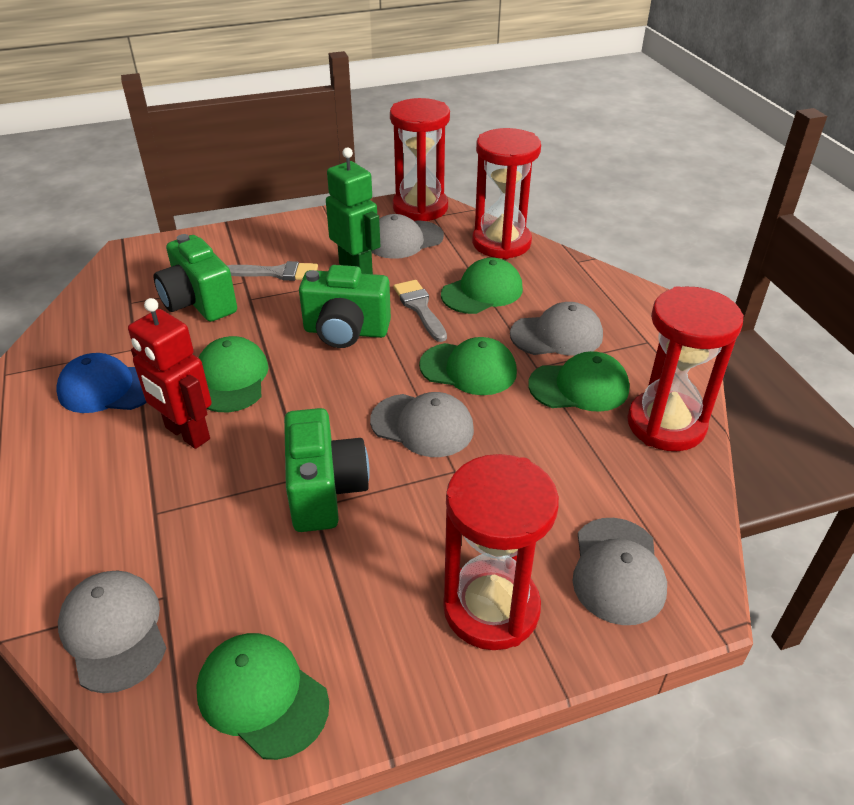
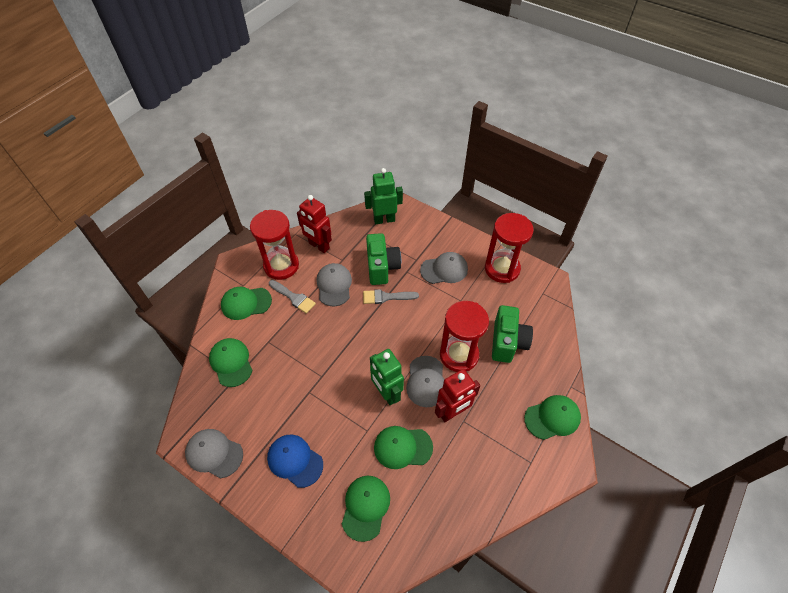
green camera: [154,234,237,322] [284,408,370,532] [299,265,391,348] = 3 -> [366,233,401,285] [492,305,533,363] = 2
green robot: [326,147,380,274] = 1 -> [364,168,403,224] [370,349,404,405] = 2
grey cap: [58,571,166,693] [370,392,474,457] [371,214,444,259] [510,302,603,356] [573,518,667,625] = 5 -> [185,429,243,478] [316,263,352,306] [406,356,444,407] [420,252,468,284] = 4
red hourglass: [390,98,450,221] [443,454,559,650] [472,128,541,259] [627,286,744,451] = 4 -> [250,210,299,280] [440,301,489,372] [485,213,534,283] = 3
red robot: [128,298,212,449] = 1 -> [297,195,332,253] [435,369,480,422] = 2

